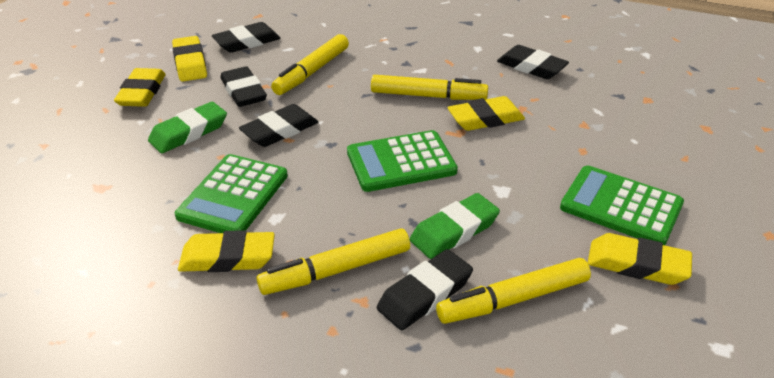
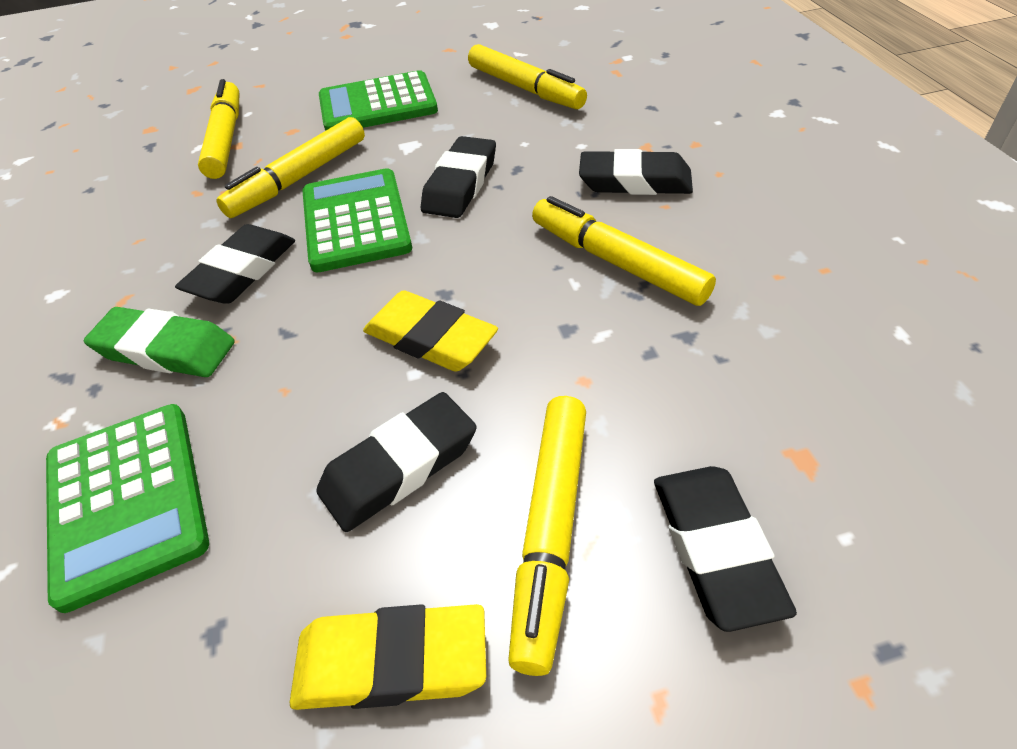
green eraser: [148,102,227,153] [410,193,500,259] = 2 -> [84,307,235,377] = 1
yellow eraser: [114,68,166,107] [172,36,207,82] [178,230,275,272] [447,96,525,131] [588,233,692,285] = 5 -> [290,604,486,710] [363,290,498,372] = 2
yellow marker: [257,228,410,295] [271,34,349,95] [371,75,488,100] [436,258,591,324] = 4 -> [198,79,239,179] [216,117,365,218] [468,44,587,109] [508,396,586,676] [532,196,716,306] = 5

